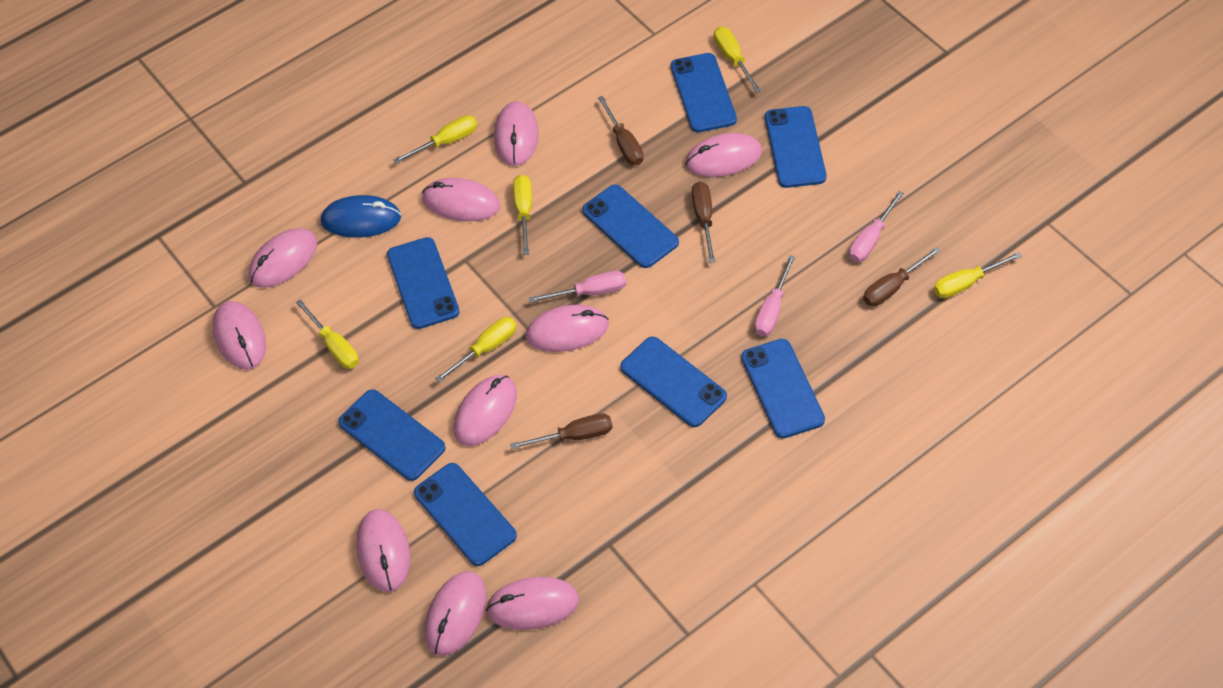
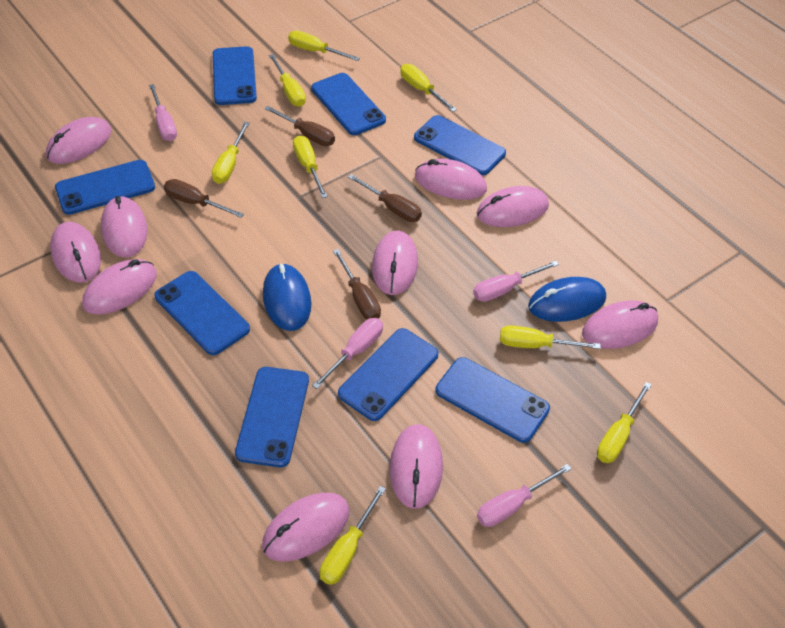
blue mouse: [321,195,401,238] = 1 -> [263,263,311,331] [528,277,606,322] = 2
pink screwdriver: [529,271,626,303] [754,255,795,336] [849,191,904,262] = 3 -> [149,84,177,141] [312,318,383,389] [473,260,559,302] [477,464,572,527] = 4
yellow screwdriver: [296,299,359,369] [393,115,477,164] [435,317,517,383] [513,175,532,255] [714,27,761,93] [934,252,1022,298] = 6 -> [212,122,249,184] [269,54,306,107] [288,31,360,61] [293,135,328,198] [320,486,386,585] [400,64,457,112] [500,325,601,349] [597,382,651,463] = 8

